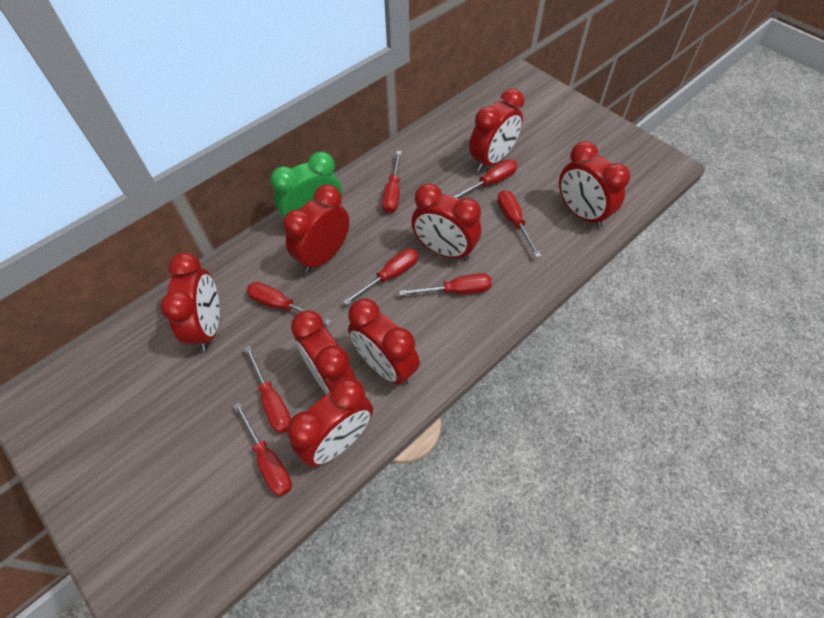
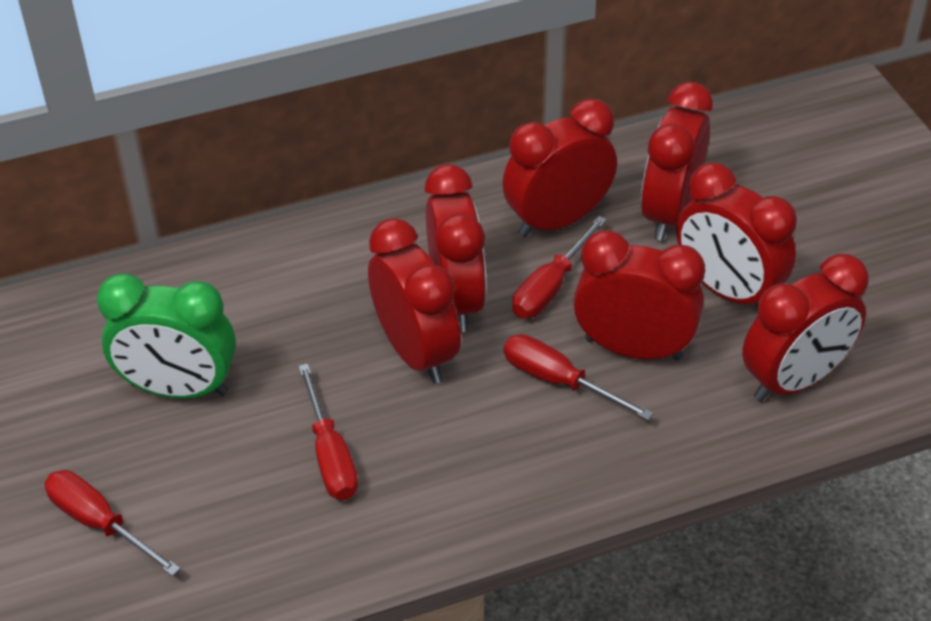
red clock: [160,253,220,351] [283,184,349,273] [287,377,373,467] [291,310,356,395] [348,298,420,385] [411,183,481,261] [469,88,524,172] [559,141,630,228] = 8 -> [368,218,461,384] [424,165,487,332] [502,99,617,237] [573,230,705,360] [641,82,713,241] [676,163,797,307] [742,254,869,402] = 7
red screwdriver: [233,402,292,496] [244,346,291,434] [246,282,331,325] [343,248,418,305] [382,151,402,213] [399,273,492,296] [453,159,517,199] [497,190,541,258] = 8 -> [44,470,181,576] [298,363,358,500] [504,334,653,420] [512,216,607,318] = 4

